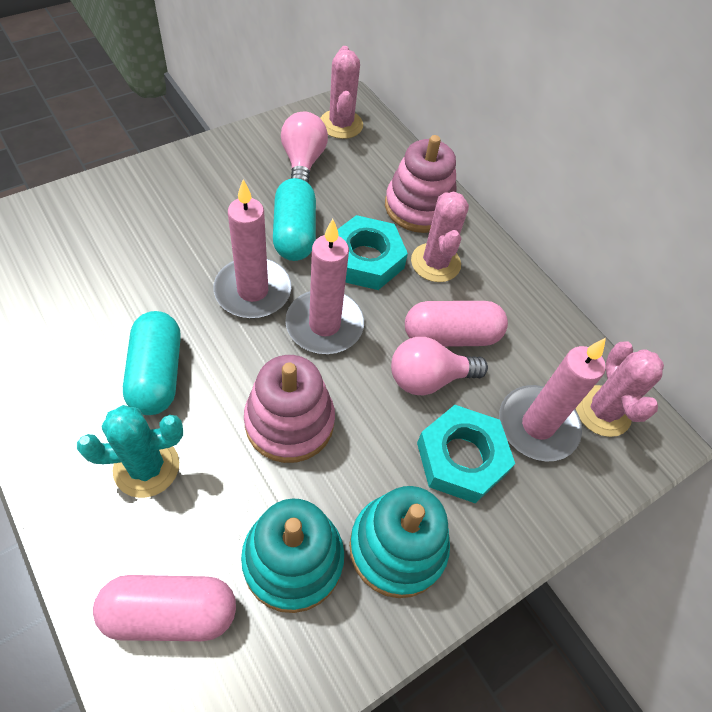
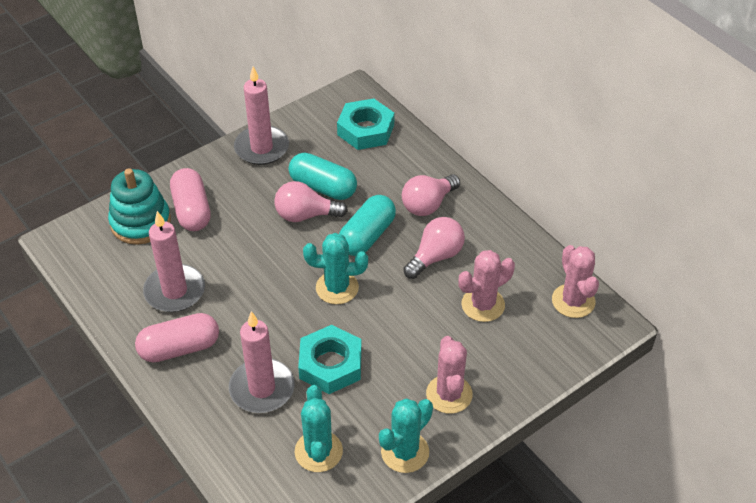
pink light bulb: [281,111,328,183] [391,337,488,396] = 2 -> [274,181,348,222] [402,174,460,216] [403,217,465,279] = 3
pink stacking toy: [244,355,335,463] [385,135,457,233] = 2 -> none = 0
turquoise cactus: [77,405,183,498] = 1 -> [295,385,343,472] [303,233,368,304] [379,398,433,473] = 3
turquoise stacking toy: [241,498,344,613] [349,486,450,598] = 2 -> [108,168,171,245] = 1

